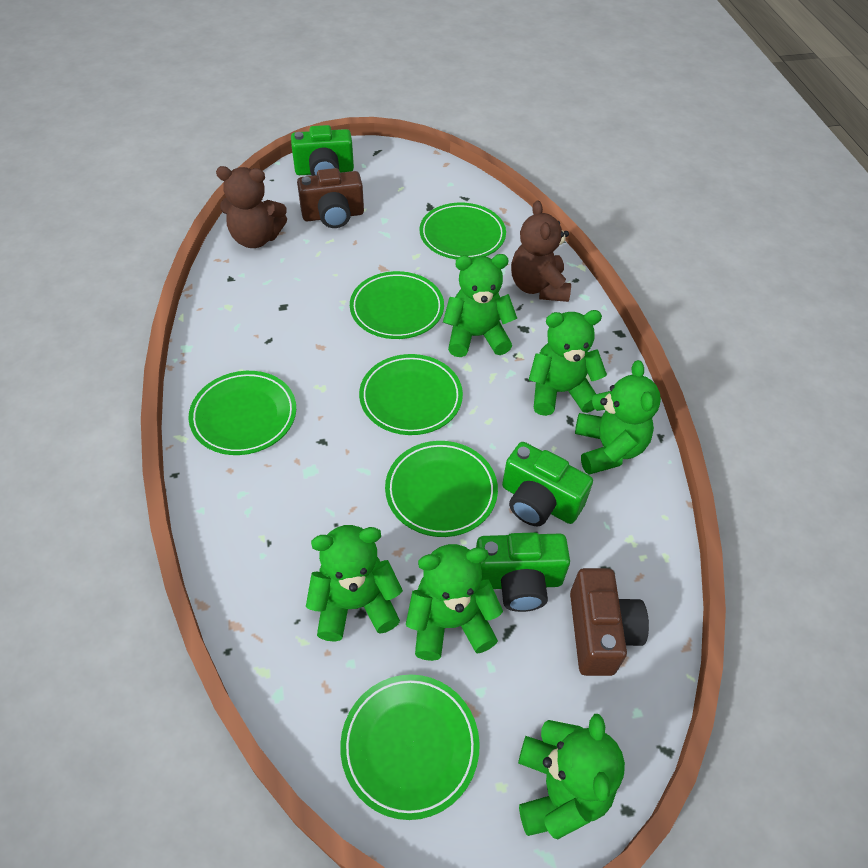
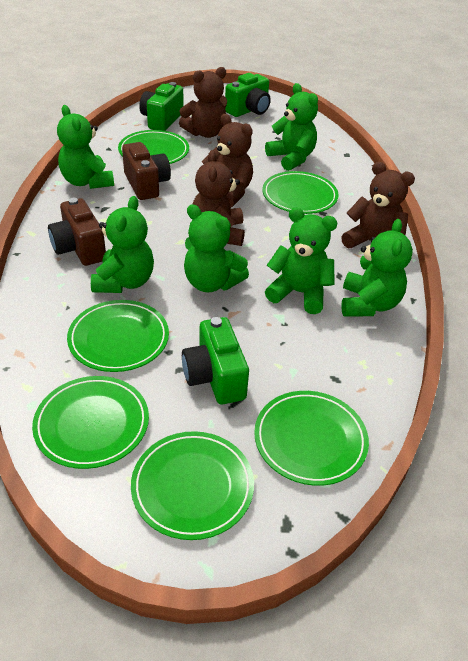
brown teddy bear: [216,166,287,248] [511,201,571,302] = 2 -> [179,67,227,138] [192,150,245,246] [202,114,253,207] [341,162,415,249] = 4

